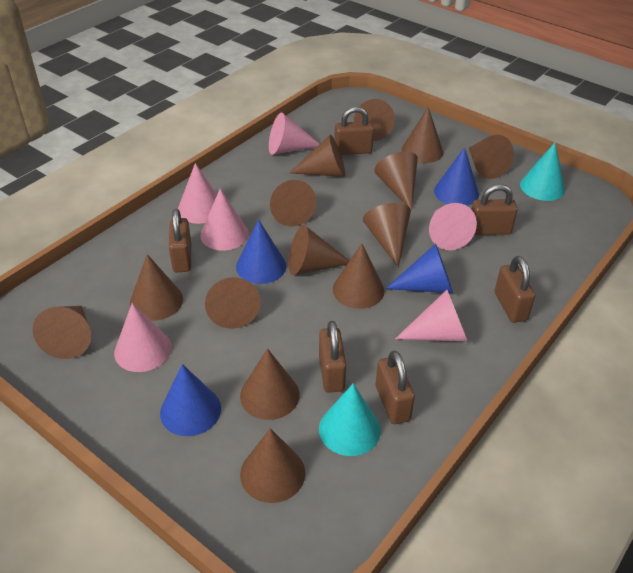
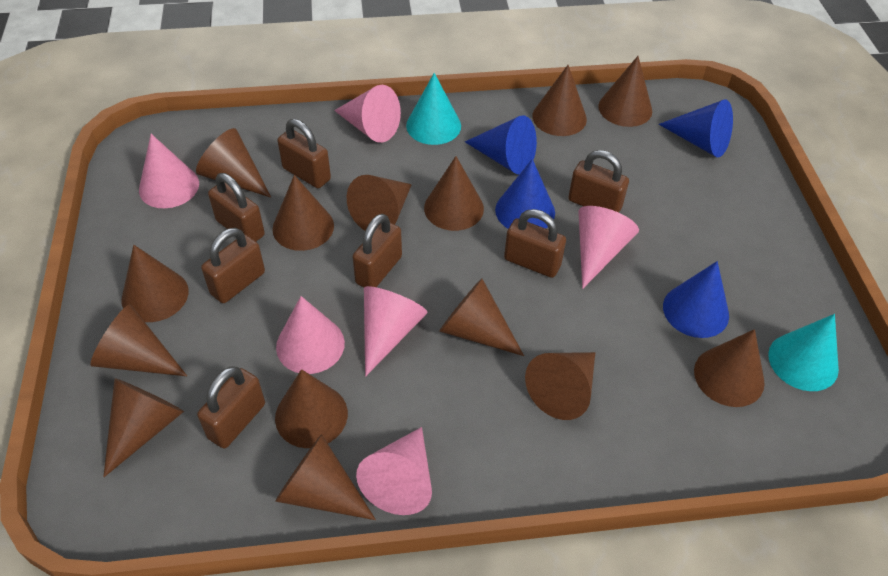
brown padlock: [169,209,191,272] [319,321,346,393] [334,107,374,155] [376,351,415,424] [471,184,518,235] [495,256,535,323] = 6 -> [197,366,265,448] [201,228,265,303] [208,173,265,241] [277,119,331,188] [353,214,402,287] [504,209,566,278] [568,150,629,213] = 7

